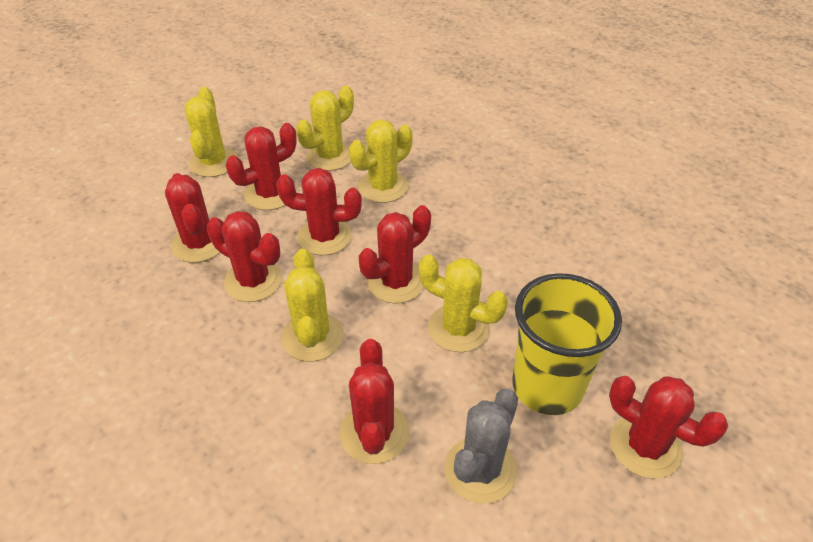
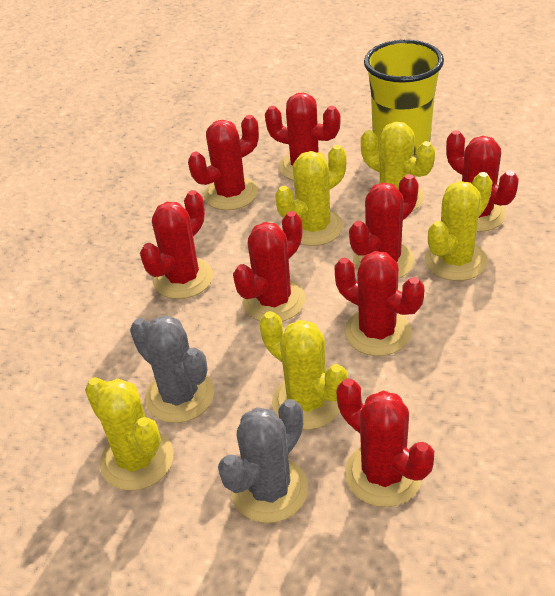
grey cactus: [444,388,518,504] = 1 -> [130,315,214,423] [218,399,308,523] = 2
red cactus: [165,173,220,263] [207,211,282,302] [226,123,297,210] [276,168,362,255] [340,339,409,464] [359,205,431,304] [609,376,728,479] = 7 -> [140,190,213,299] [188,115,259,210] [233,211,305,321] [265,93,341,181] [335,251,425,356] [337,378,434,507] [349,174,419,279] [446,130,519,232] = 8

